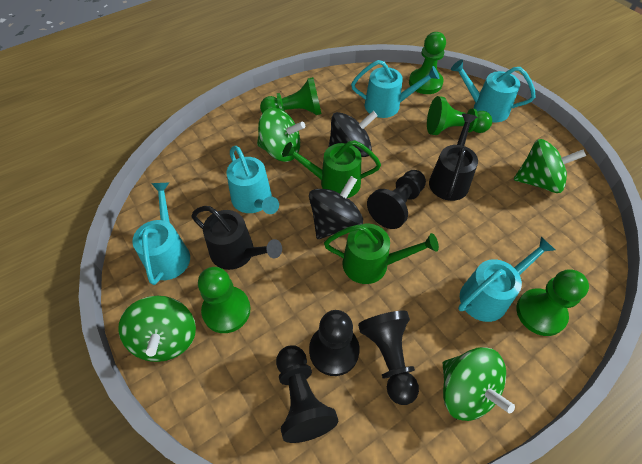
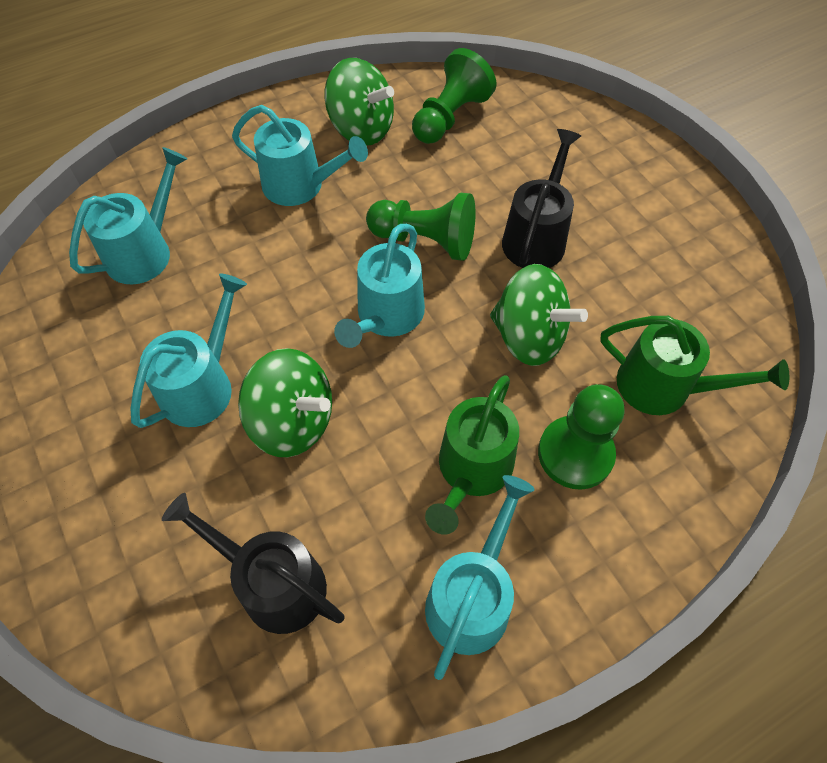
black pawn: [276,345,338,443] [309,310,360,376] [358,310,419,405] [367,170,426,229] = 4 -> none = 0
black spinning top: [309,176,363,239] [328,111,378,157] = 2 -> none = 0
green pawn: [198,267,251,333] [260,77,321,115] [409,32,446,94] [427,96,492,135] [516,269,589,336] = 5 -> [366,193,476,261] [412,48,496,144] [538,384,624,490] = 3
green spinning top: [118,296,196,362] [257,108,305,162] [443,347,515,421] [514,139,586,193] = 4 -> [238,348,332,457] [325,58,394,146] [490,264,588,366] = 3

